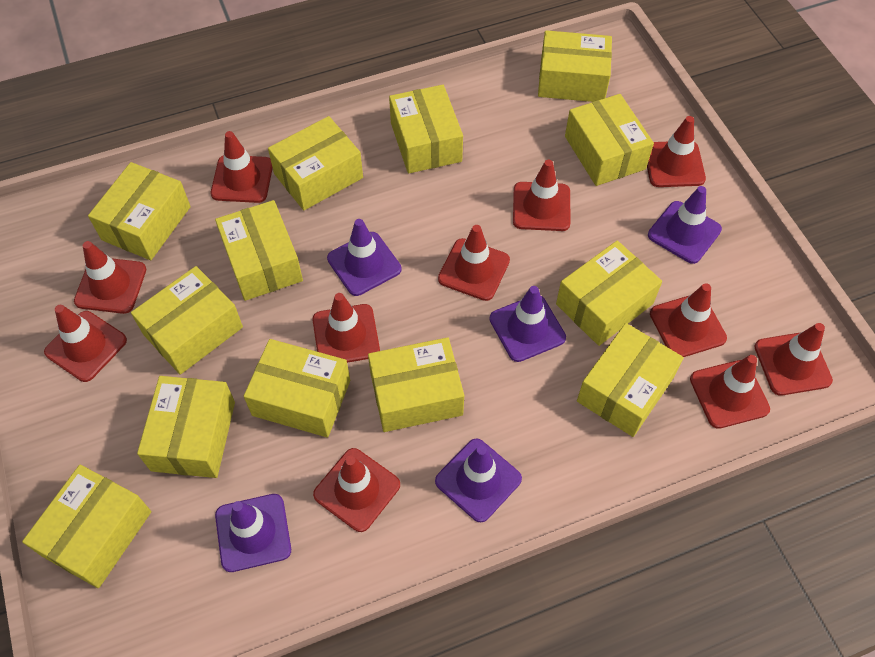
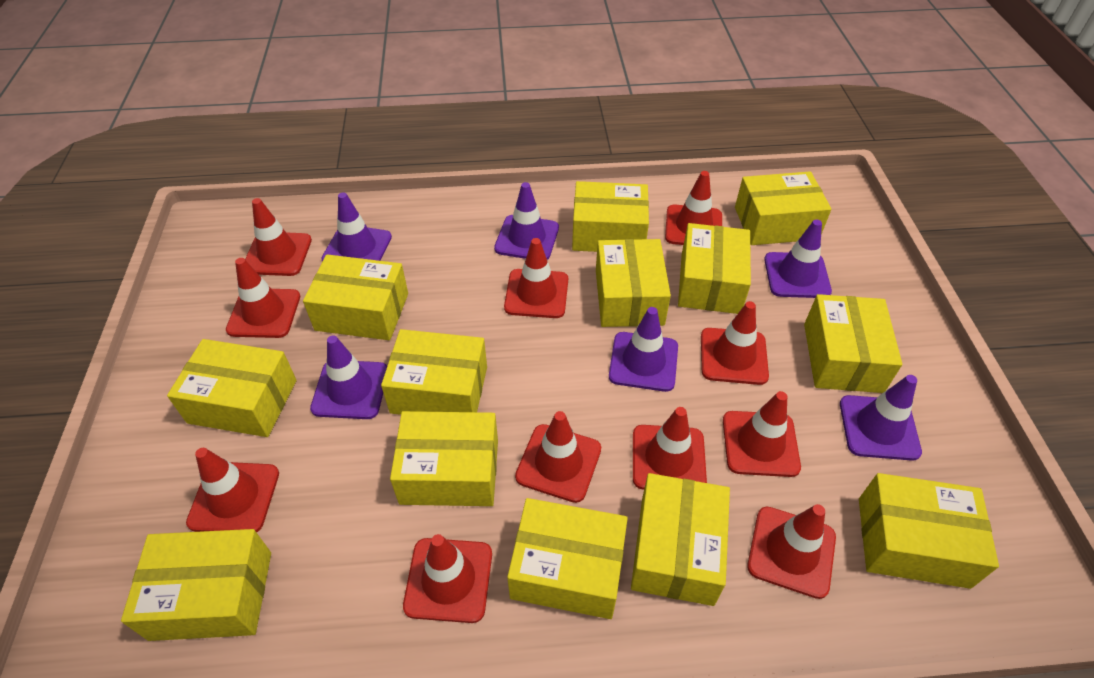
purple traffic cone: [215,494,291,572] [327,219,402,296] [435,439,522,522] [489,286,566,362] [648,186,722,264] = 5 -> [310,335,387,419] [321,192,392,262] [494,182,559,260] [609,307,678,392] [764,219,832,298] [840,375,922,461] = 6

